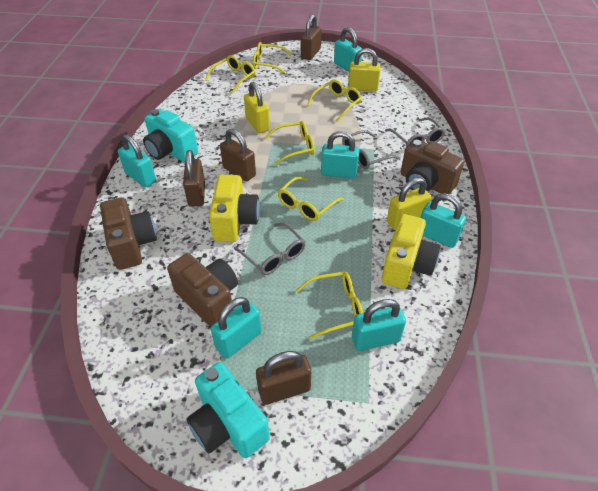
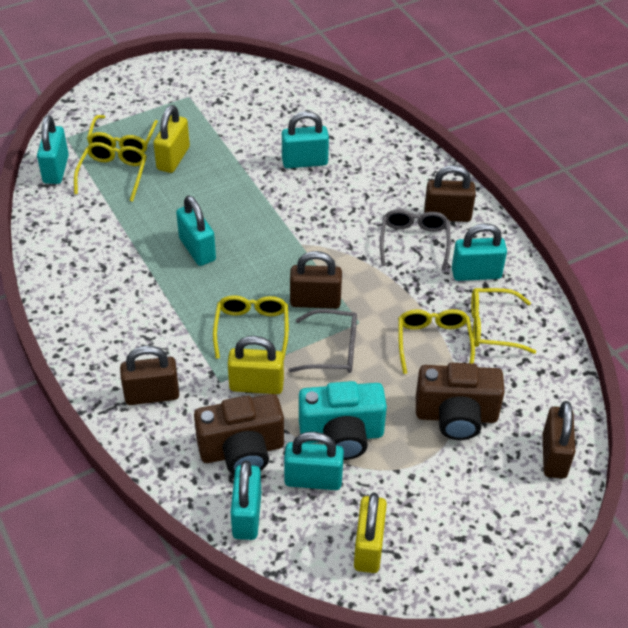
brown camera: [100,197,157,270] [167,253,238,327] [401,139,464,194] = 3 -> [194,394,284,475] [416,363,505,440] = 2
grey glasses: [234,223,306,275] [342,130,401,169] [385,117,445,147] = 3 -> [288,309,357,373] [380,209,451,271] = 2
turquoise camera: [143,109,198,162] [186,362,270,458] = 2 -> [299,381,387,460] = 1
yellow camera: [209,175,260,242] [382,214,440,289] = 2 -> none = 0
yellow glasses: [205,55,256,94] [253,42,292,74] [264,121,315,165] [278,176,344,221] [296,272,363,339] [307,79,362,121] = 6 -> [74,142,147,202] [87,115,158,152] [213,295,289,359] [398,309,475,374] [471,288,536,354] = 5

